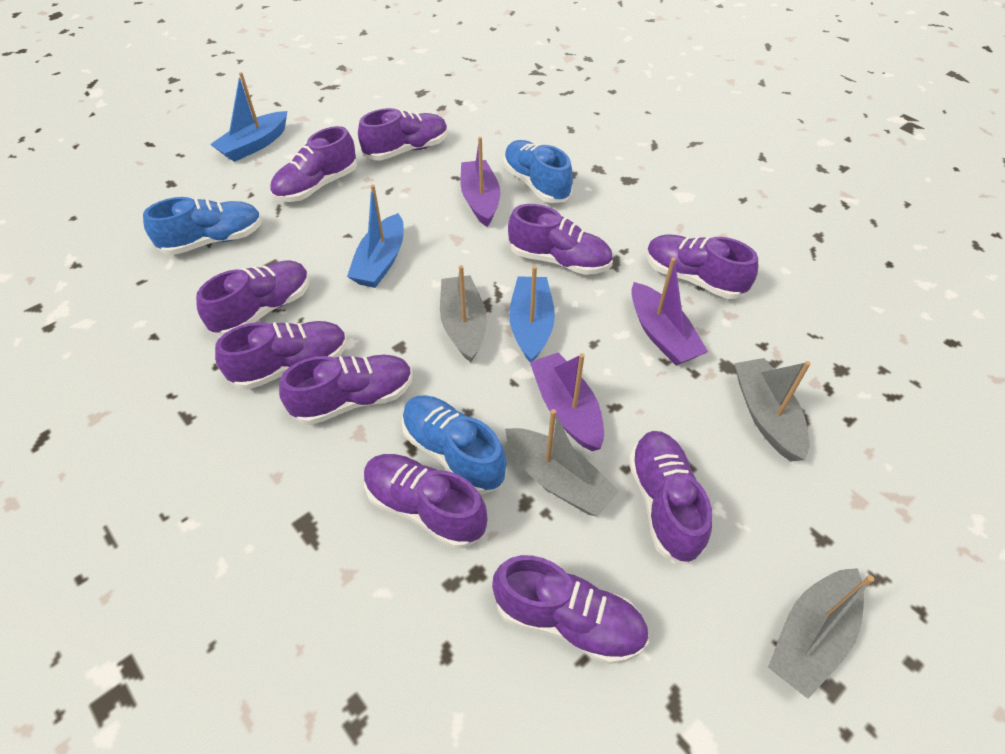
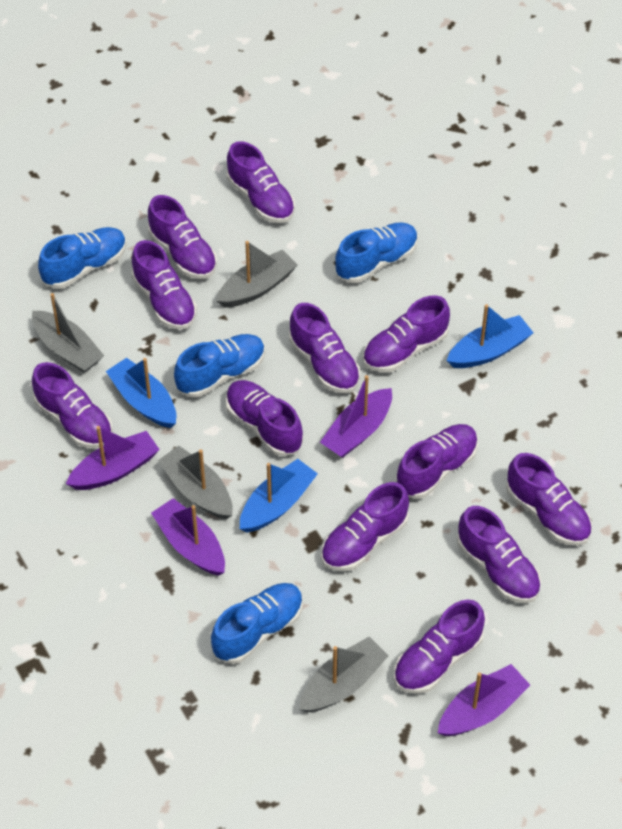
blue shoe: [143,197,262,255] [402,395,507,495] [504,140,573,203] = 3 -> [38,227,127,289] [174,334,265,397] [211,583,303,664] [335,222,418,283] = 4
purple boat: [461,137,500,227] [530,352,604,451] [631,258,708,365] = 3 -> [66,426,160,490] [151,498,225,576] [320,375,392,458] [438,664,530,736] = 4
purple shoe: [196,260,310,336] [215,321,348,390] [270,126,357,202] [279,355,413,425] [358,108,448,161] [364,454,487,549] [492,555,649,664] [508,204,613,275] [629,431,712,564] [646,235,758,299] = 10 -> [32,362,113,448] [131,240,197,330] [148,195,217,279] [226,380,303,456] [227,141,295,223] [289,303,360,394] [321,482,409,571] [363,295,450,372] [394,600,485,694] [396,424,478,499] [457,506,541,603] [506,453,592,546] = 12

